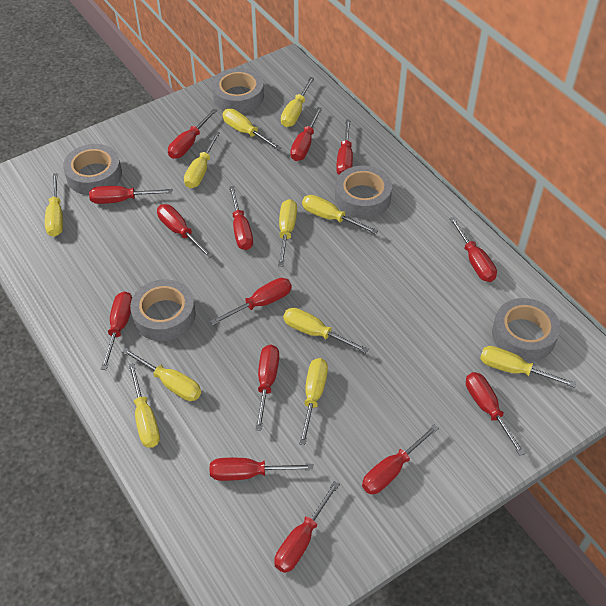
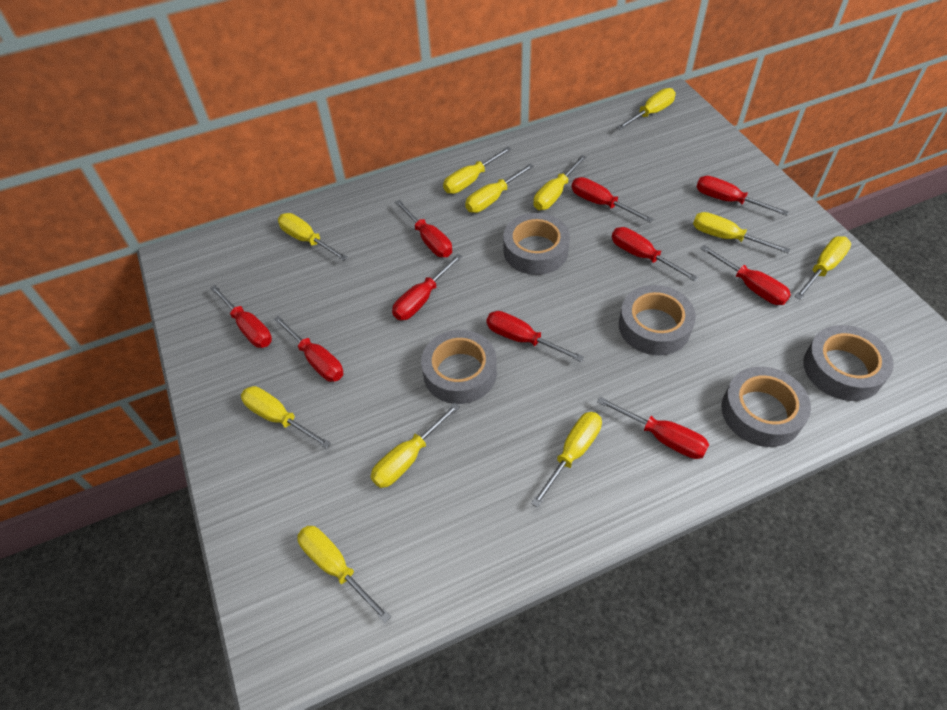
red screwdriver: [89,186,173,204] [100,291,132,370] [157,204,213,258] [168,109,217,159] [210,278,292,325] [210,458,314,481] [229,186,253,250] [255,345,279,431] [275,481,340,573] [290,107,322,161] [336,120,353,175] [362,424,439,494] [449,217,497,282] [466,372,525,456] = 14 -> [210,285,272,348] [273,315,343,382] [392,254,462,320] [395,200,452,257] [486,311,584,362] [571,177,653,222] [597,397,709,459] [612,227,698,281] [696,176,789,216] [700,245,791,305] = 10

